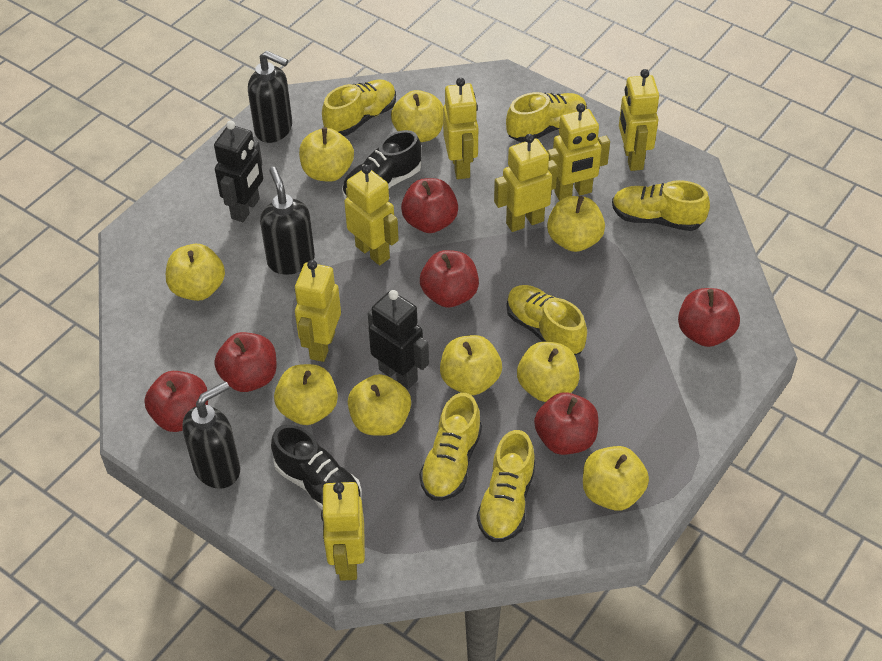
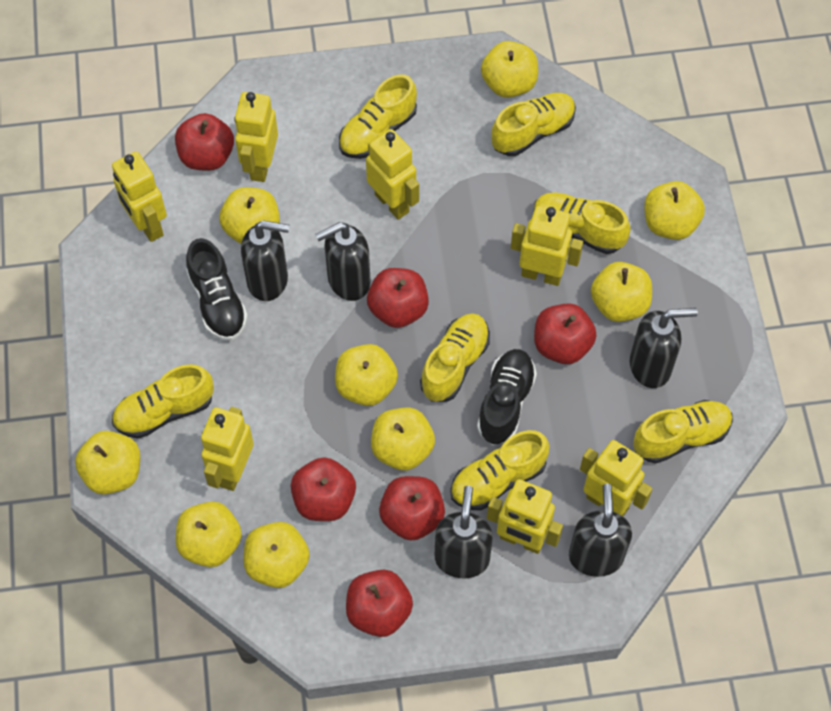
black robot: [214,120,263,222] [368,290,429,389] = 2 -> none = 0
black soap dispenser: [182,381,240,489] [248,51,292,143] [260,167,315,275] = 3 -> [241,220,289,301] [315,222,371,301] [435,486,493,578] [569,484,632,577] [630,308,698,388] = 5
yellow shoe: [322,79,396,136] [419,393,482,501] [477,430,536,542] [506,92,587,142] [506,285,587,355] [612,180,710,231] = 6 -> [112,364,214,439] [339,74,417,159] [420,313,490,402] [450,430,550,511] [491,93,576,156] [534,193,631,254] [633,400,733,464] = 7

